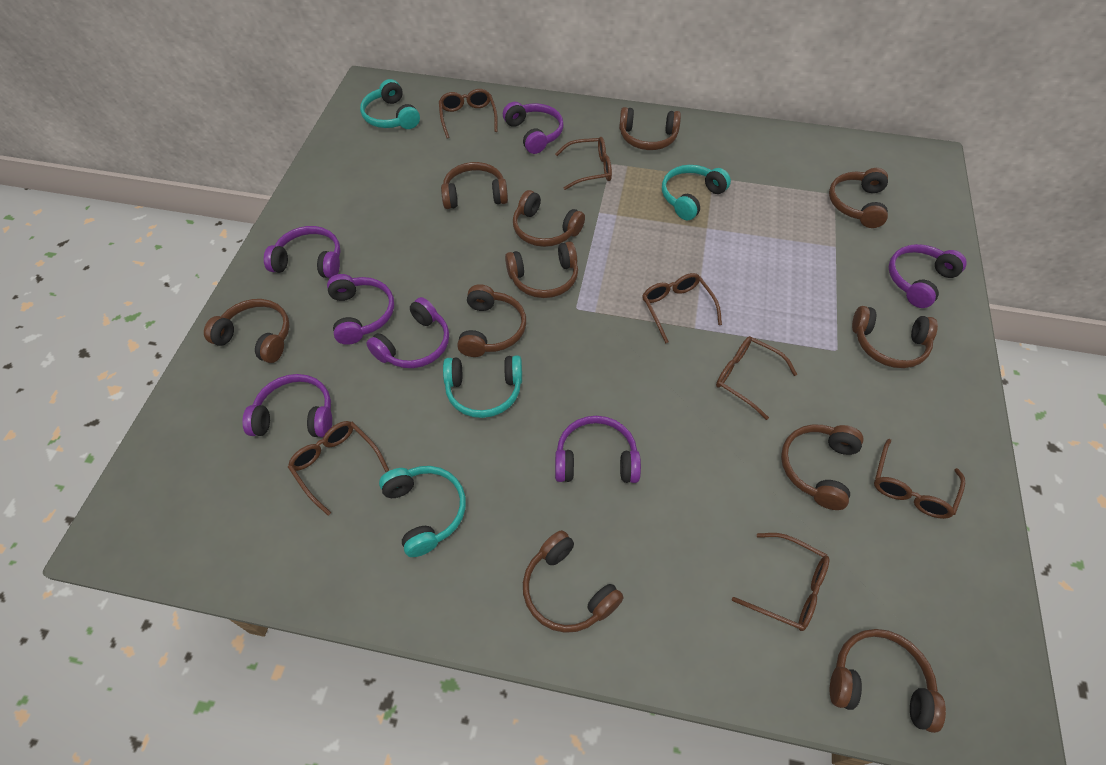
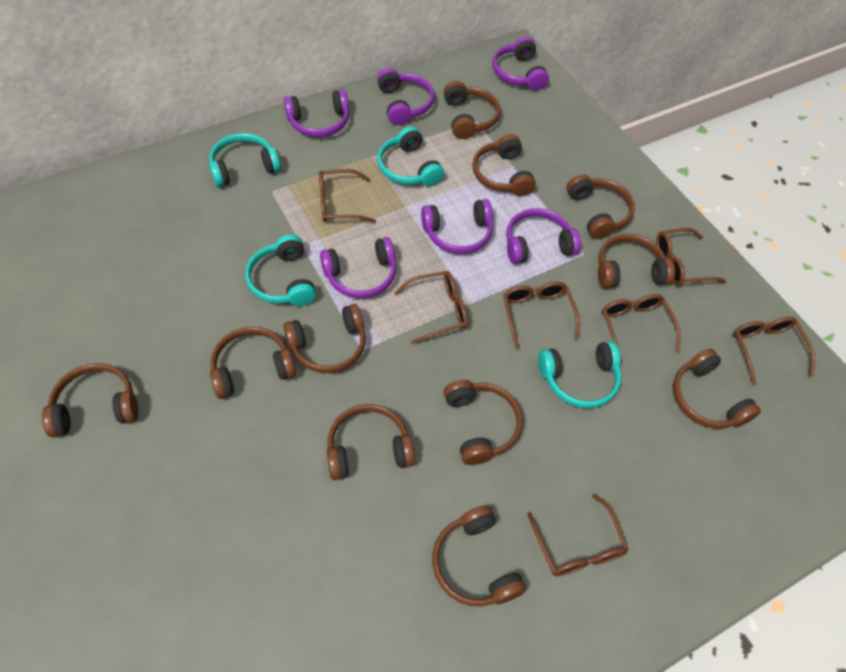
purple headphones: [243,374,332,437] [264,226,341,278] [327,274,394,345] [366,297,449,368] [503,102,564,154] [555,416,641,483] [889,244,967,308] = 7 -> [284,89,349,137] [320,237,396,298] [377,68,435,125] [421,199,493,254] [492,37,549,90] [506,208,581,264] = 6

